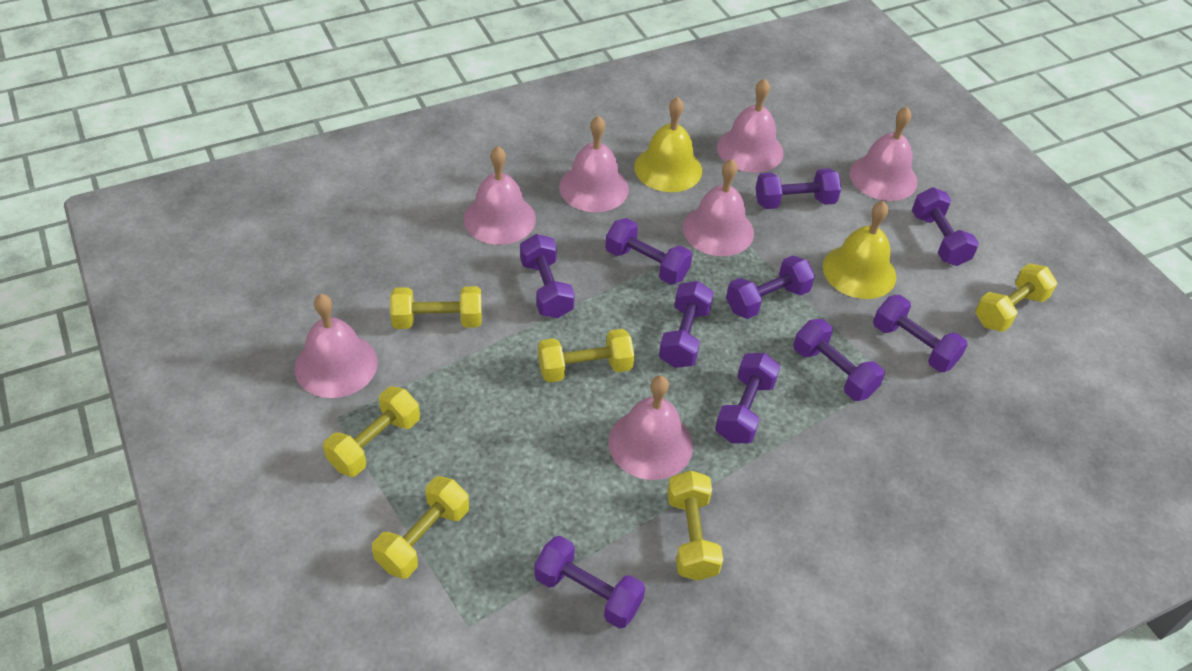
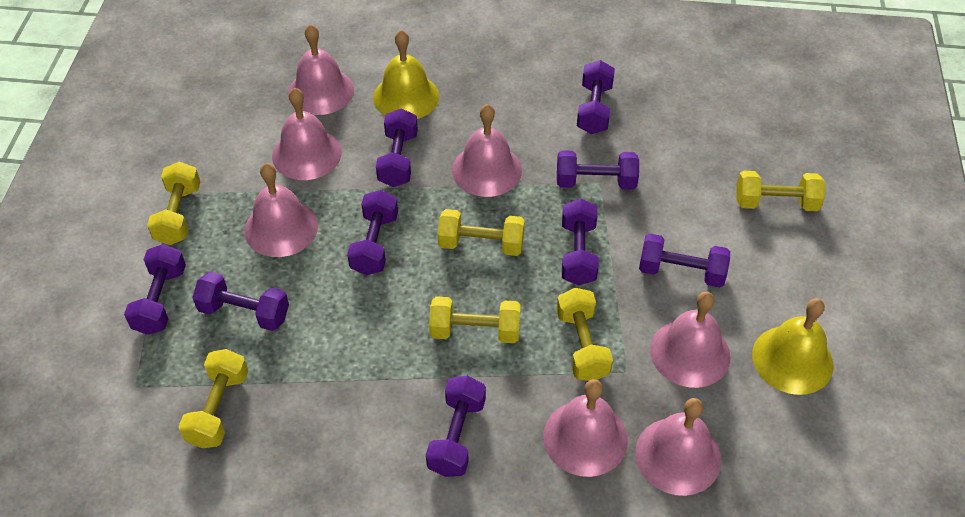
purple dumbbell: [520,234,575,318] [534,536,645,629] [605,218,692,285] [659,281,714,368] [715,353,780,443] [726,255,815,319] [756,168,841,209] [793,319,885,401] [873,295,968,372] [912,187,979,266] = 10 -> [124,244,186,335] [192,272,289,331] [347,190,398,275] [376,108,418,187] [426,376,486,477] [557,150,639,189] [562,199,599,285] [577,60,615,134] [639,233,730,288] = 9

